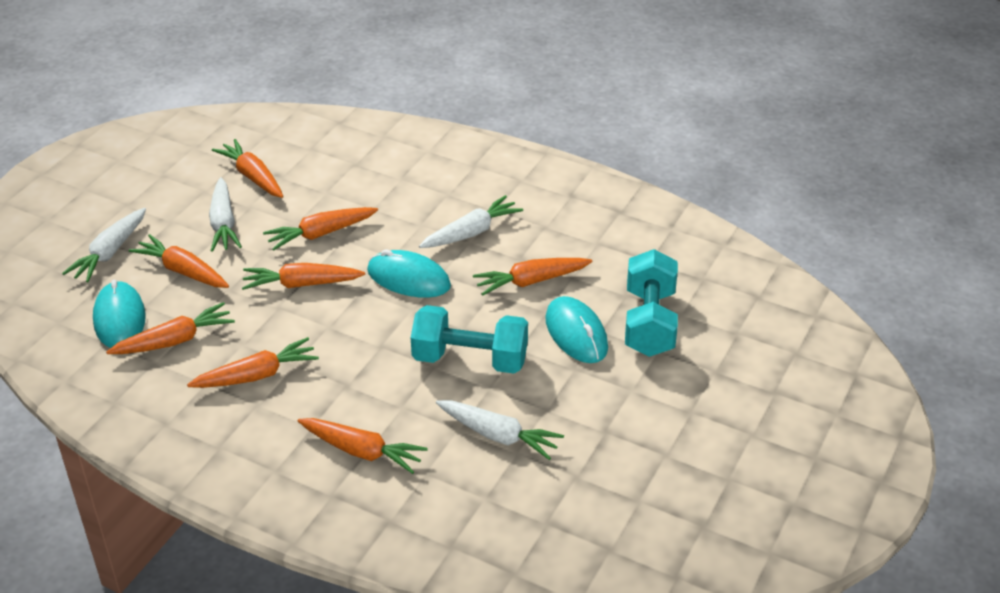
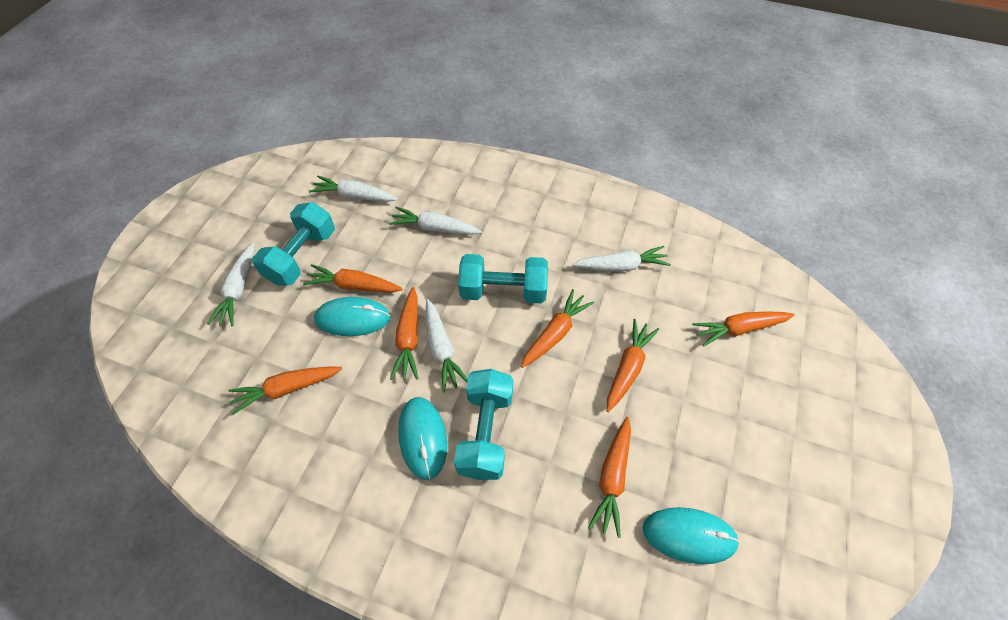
orange carrot: [106,302,235,354] [129,234,229,288] [187,337,319,388] [212,139,283,198] [242,263,365,290] [263,207,378,250] [298,418,428,474] [473,258,592,296] = 8 -> [228,366,342,415] [303,264,403,293] [390,287,419,380] [521,289,594,368] [588,417,631,538] [607,319,659,412] [693,311,794,347] = 7
turquoise dumbbell: [411,305,528,374] [625,249,678,357] = 2 -> [252,202,335,286] [454,369,513,480] [458,254,548,303] = 3
white carrot: [62,208,146,282] [209,177,242,252] [419,195,523,248] [436,400,564,460] = 4 -> [207,243,254,326] [309,176,398,202] [389,207,481,235] [426,299,468,392] [572,246,671,272] = 5

